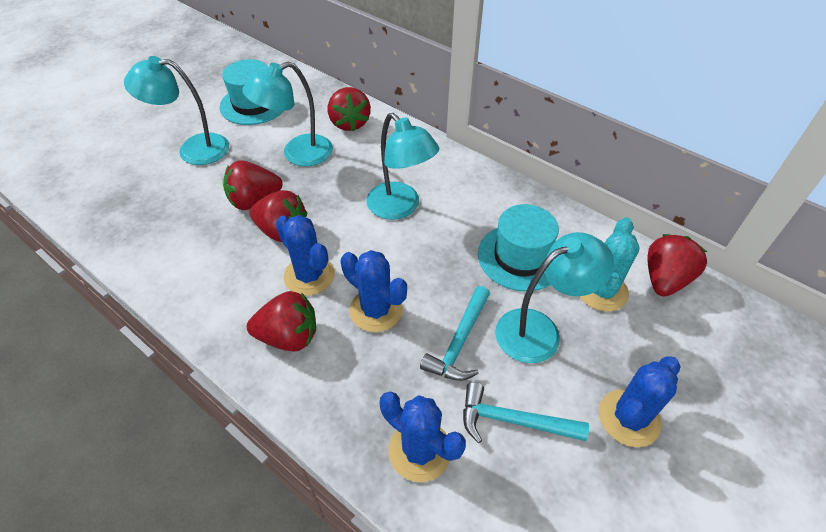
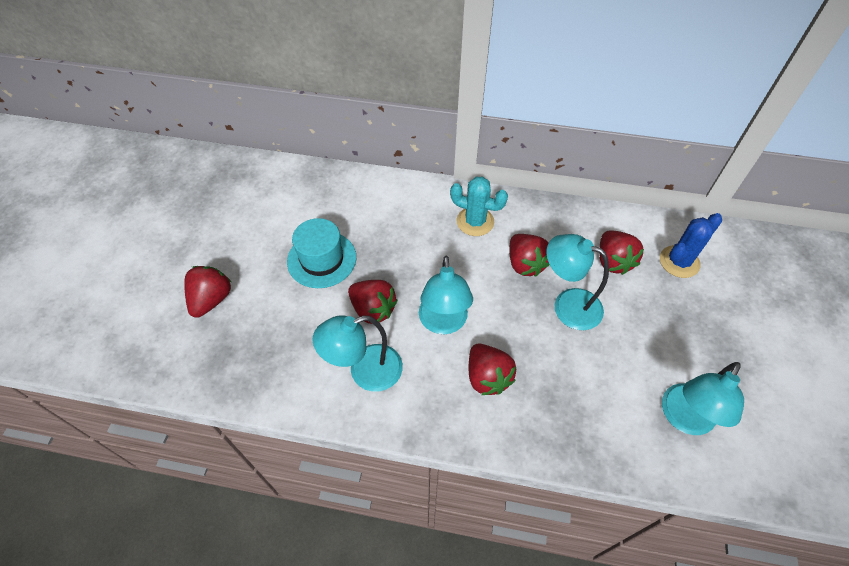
blue cactus: [276,215,335,296] [340,250,407,332] [380,391,466,482] [599,356,681,447] = 4 -> [660,213,722,278] = 1
turquoise hammer: [420,286,490,381] [463,382,589,443] = 2 -> none = 0
turquoise hat: [219,59,284,125] [478,204,559,291] = 2 -> [287,218,356,288] = 1

